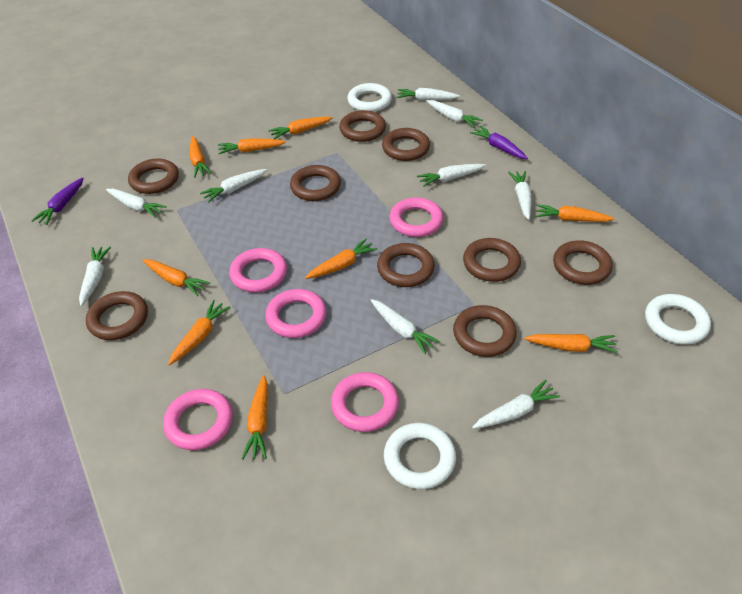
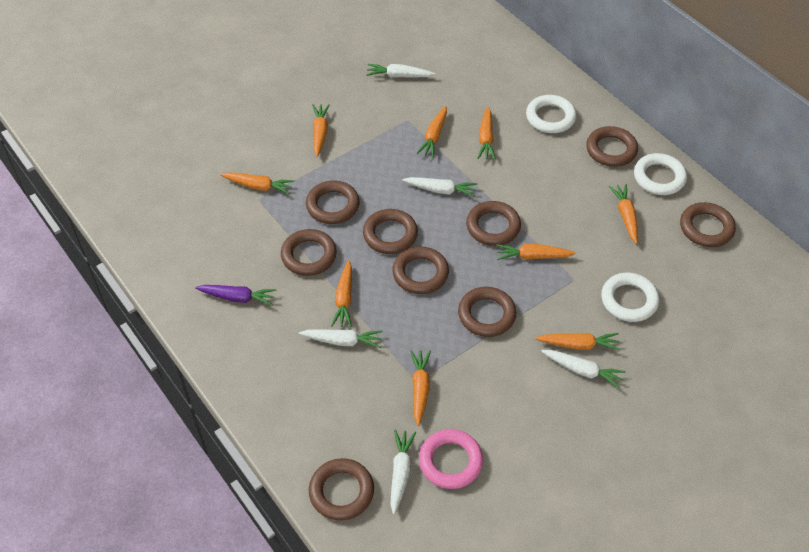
pink ring: [163,389,233,450] [229,248,287,293] [265,289,326,338] [331,372,399,432] [389,197,443,237] = 5 -> [419,429,483,489] = 1
purple carrot: [31,177,84,225] [470,126,528,159] = 2 -> [195,285,276,306] = 1
white carrot: [79,246,111,306] [106,189,167,218] [200,169,267,203] [370,299,440,354] [397,88,460,100] [417,164,486,187] [427,100,483,128] [472,380,560,429] [508,171,531,220] = 9 -> [299,329,383,348] [366,64,435,78] [390,429,416,514] [402,177,477,197] [541,350,626,389] = 5

